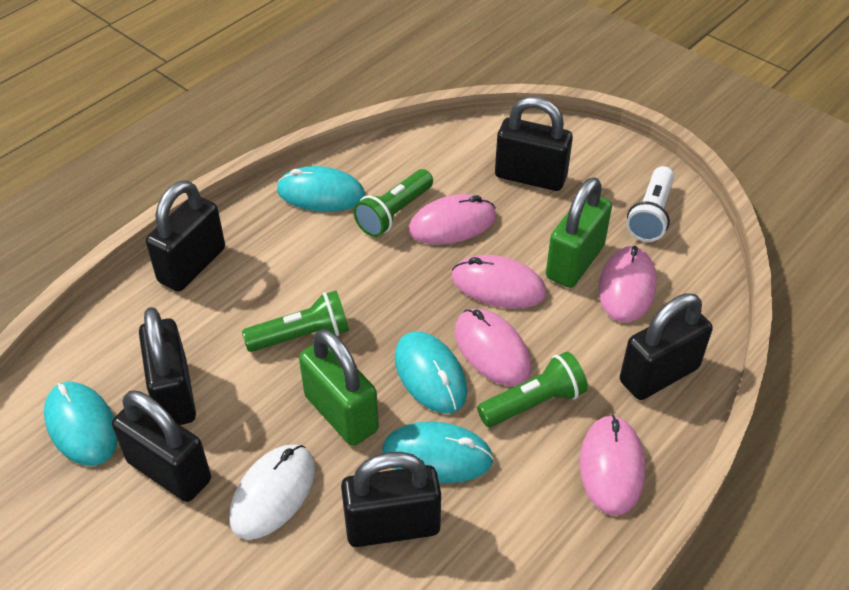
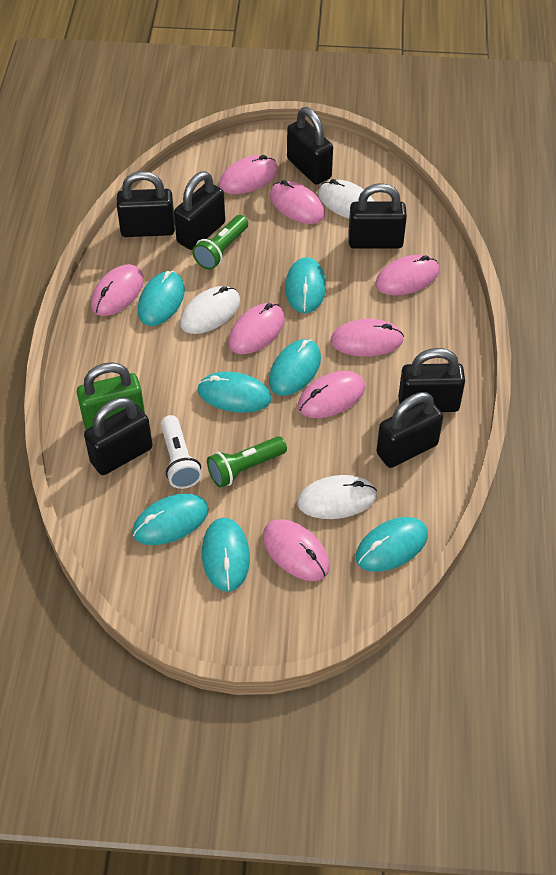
black padlock: [112,391,211,502] [139,307,196,425] [146,180,225,291] [341,452,441,547] [495,97,573,191] [620,293,713,400] = 6 -> [84,397,152,475] [117,171,175,237] [174,171,225,250] [287,107,333,185] [348,183,407,249] [376,392,443,468] [398,348,465,412] = 7
green flashlight: [242,291,349,352] [353,169,433,237] [477,351,588,427] = 3 -> [192,215,248,270] [207,436,287,488] = 2
green padlock: [299,329,379,446] [546,177,612,288] = 2 -> [77,362,145,430] = 1
pink mouse: [408,194,496,245] [452,255,546,309] [455,309,531,386] [580,414,645,516] [598,246,657,322] = 5 -> [91,264,144,316] [219,155,278,194] [228,303,285,354] [263,519,330,581] [270,180,325,224] [298,371,365,418] [331,319,404,357] [375,255,439,295] = 8
turquoise mouse: [44,382,118,466] [277,166,365,212] [382,422,494,483] [395,331,467,414] = 4 -> [132,493,209,545] [138,271,185,326] [198,372,271,413] [202,518,250,592] [269,339,321,396] [285,257,326,313] [356,517,428,572] = 7
white mouse: [229,444,315,540] = 1 -> [180,286,240,334] [297,475,377,519] [318,179,375,218] = 3

